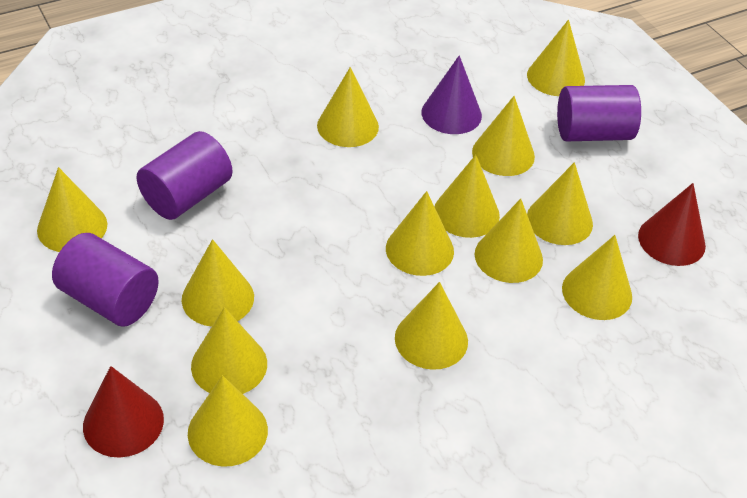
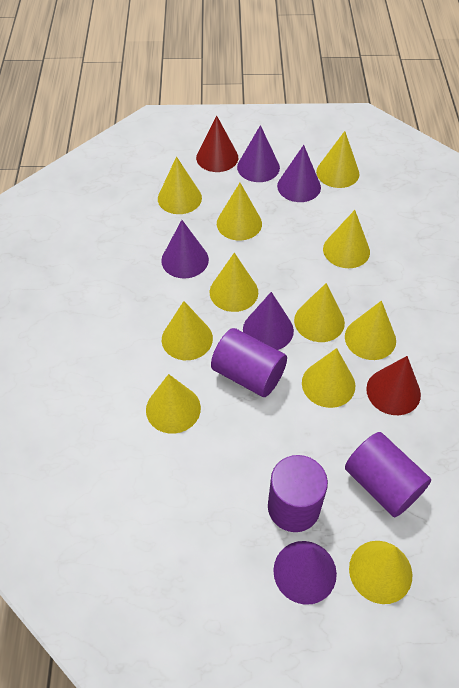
purple cone: [421,55,482,134] = 1 -> [161,220,209,279] [237,125,280,182] [243,292,294,350] [273,541,337,605] [277,145,321,202] = 5
yellow cone: [37,167,107,252] [182,239,254,327] [188,375,268,466] [191,307,267,394] [317,67,379,147] [386,191,454,276] [395,282,468,370] [434,155,500,238] [472,96,535,176] [474,199,543,283] [527,20,585,96] [527,162,593,245] [562,235,632,320] = 13 -> [146,374,201,434] [158,156,202,214] [162,301,213,360] [210,253,258,312] [217,183,262,241] [294,283,345,342] [302,348,355,408] [316,131,359,188] [323,210,370,268] [345,301,396,360] [349,541,412,604] = 11

